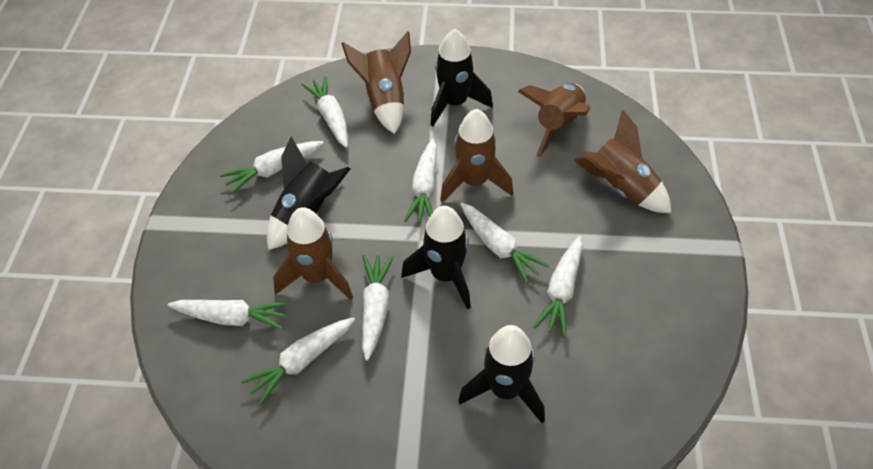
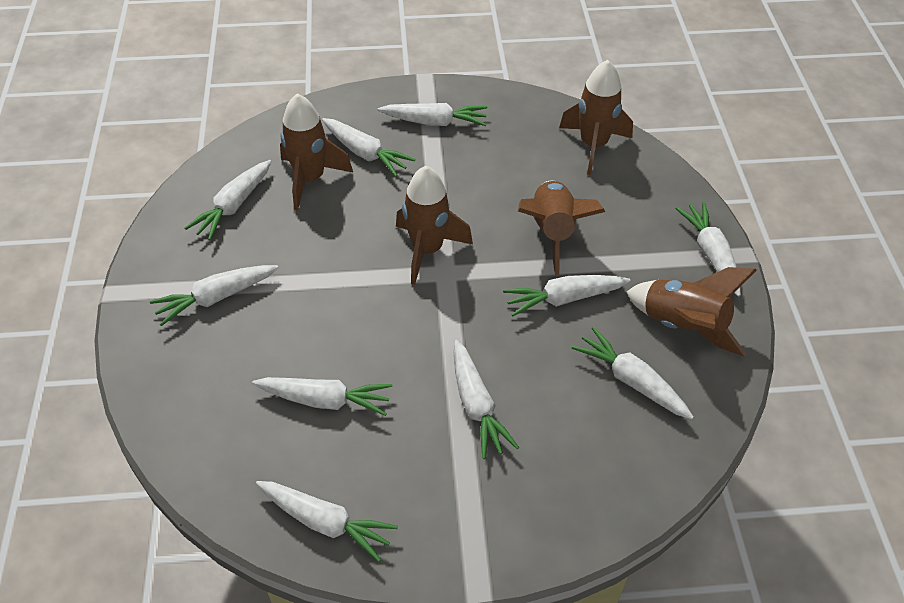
black rocket: [267,136,350,250] [401,206,471,309] [431,29,493,126] [458,325,545,423] = 4 -> none = 0
white carrot: [168,300,290,330] [220,141,324,194] [241,317,355,405] [301,76,348,148] [362,255,394,361] [404,139,437,223] [460,202,549,283] [534,236,583,337] = 8 -> [150,265,279,326] [185,160,271,240] [252,377,392,416] [256,481,398,562] [322,118,415,177] [378,103,487,126] [454,340,519,459] [503,275,631,316] [572,327,694,419] [675,202,741,297] = 10

